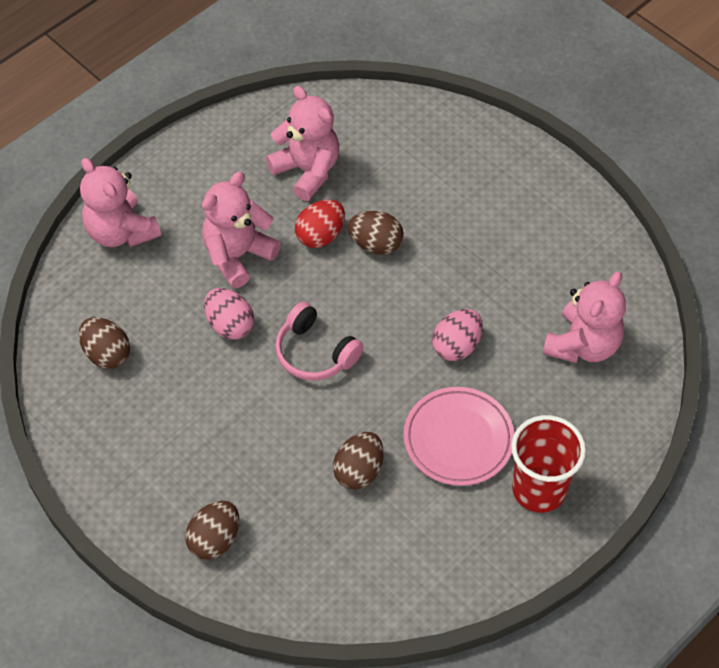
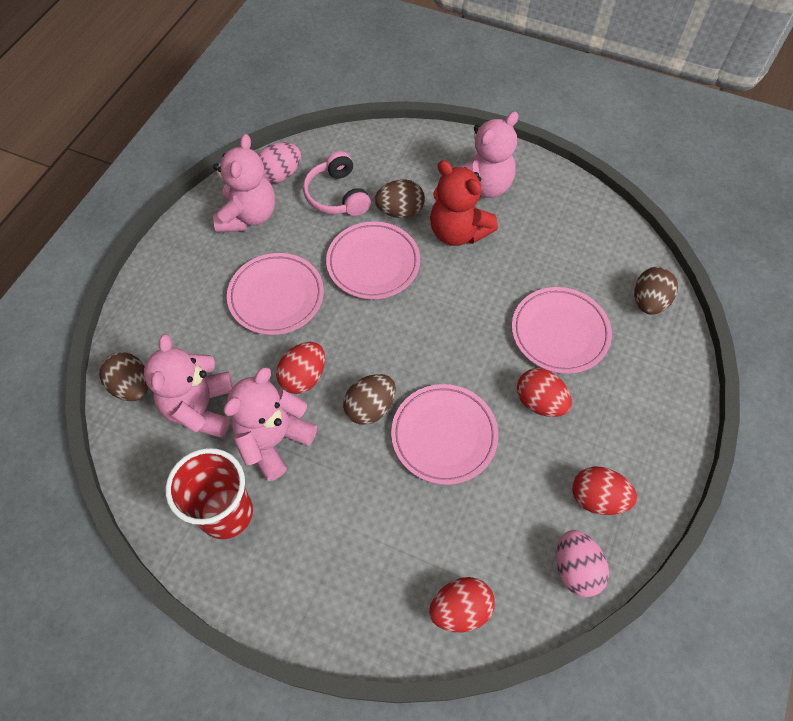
pink plate: [403,387,514,486] = 1 -> [227,253,324,335] [326,221,420,299] [391,384,498,485] [512,287,612,374] = 4
red egg: [295,200,345,248] = 1 -> [276,342,325,394] [429,577,495,632] [517,368,572,417] [572,467,637,515] = 4
red teddy bear: none = 0 -> [430,160,498,246] = 1

